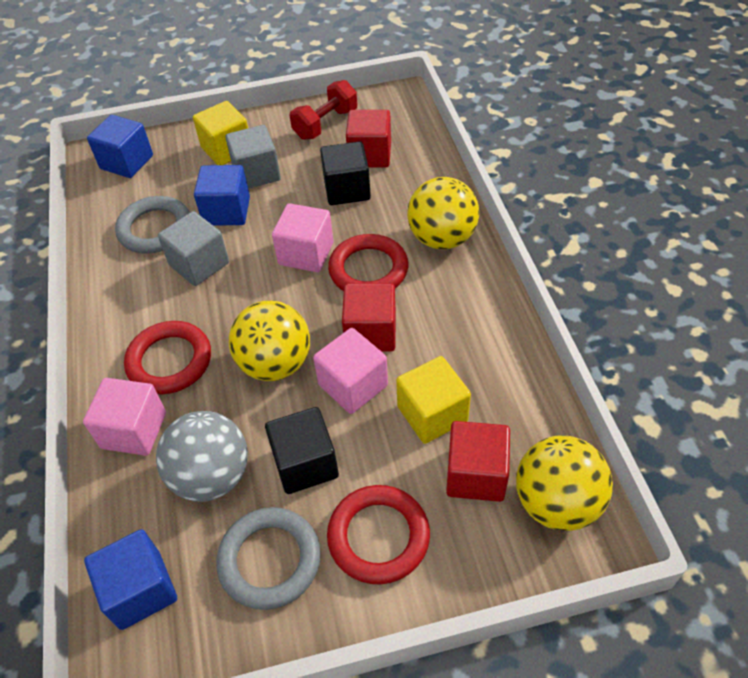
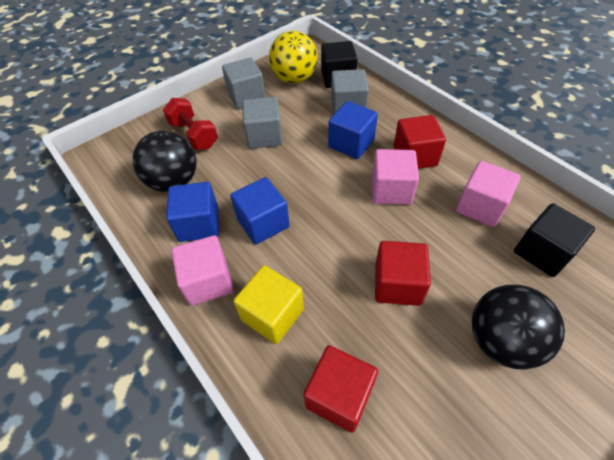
black ball: none = 0 -> [133,131,196,192] [472,285,565,370] = 2
grey ball: [156,411,248,502] = 1 -> none = 0
grey cube: [158,211,229,286] [225,125,281,189] = 2 -> [222,58,265,109] [242,97,283,149] [331,69,369,115] = 3
grey ring: [115,196,190,254] [216,507,321,610] = 2 -> none = 0
red ring: [124,321,211,394] [327,485,430,585] [328,234,409,291] = 3 -> none = 0
yellow ball: [229,300,310,381] [407,177,479,249] [516,435,613,531] = 3 -> [269,31,318,84] = 1
yellow cube: [193,101,248,165] [396,356,471,444] = 2 -> [234,265,304,344] = 1

